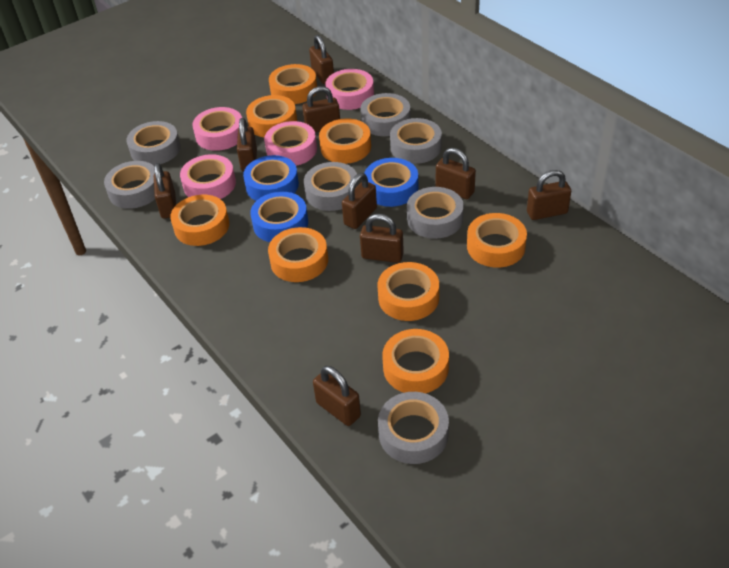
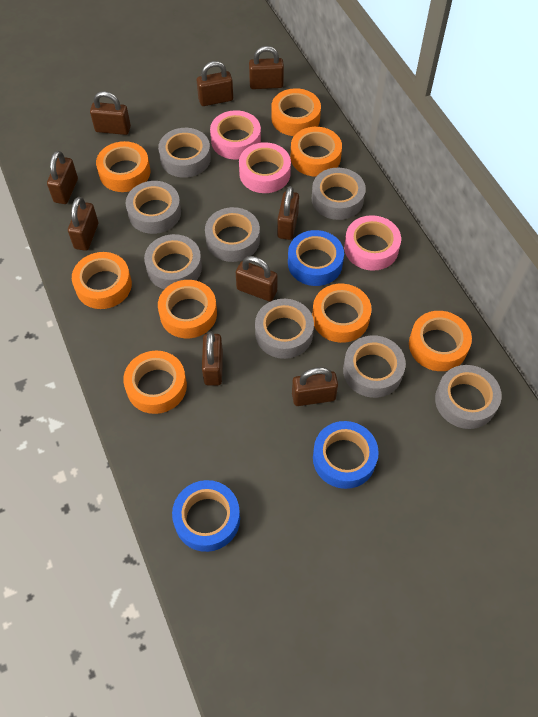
grey tape: [104,161,155,209] [127,121,181,165] [304,162,359,211] [360,93,411,136] [378,392,449,464] [390,118,442,164] [407,187,464,239] = 7 -> [126,181,181,234] [144,234,202,289] [158,128,211,178] [205,207,260,262] [255,299,314,359] [312,168,366,220] [343,335,406,398] [435,365,502,429] = 8
pink tape: [180,154,236,199] [192,107,242,151] [264,121,317,166] [325,69,374,110] = 4 -> [210,110,261,159] [239,142,291,193] [344,215,401,271] = 3

